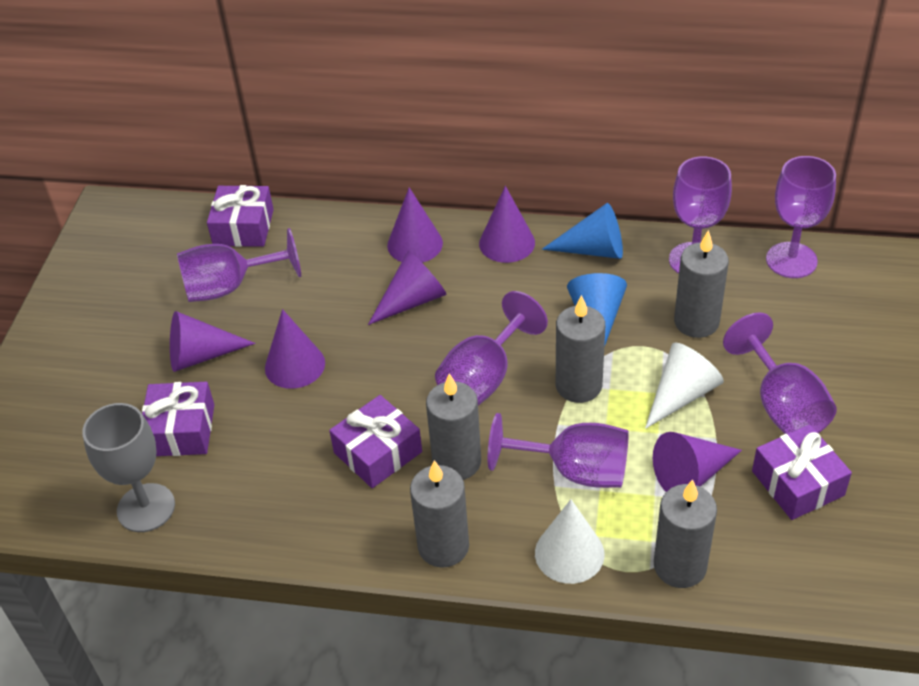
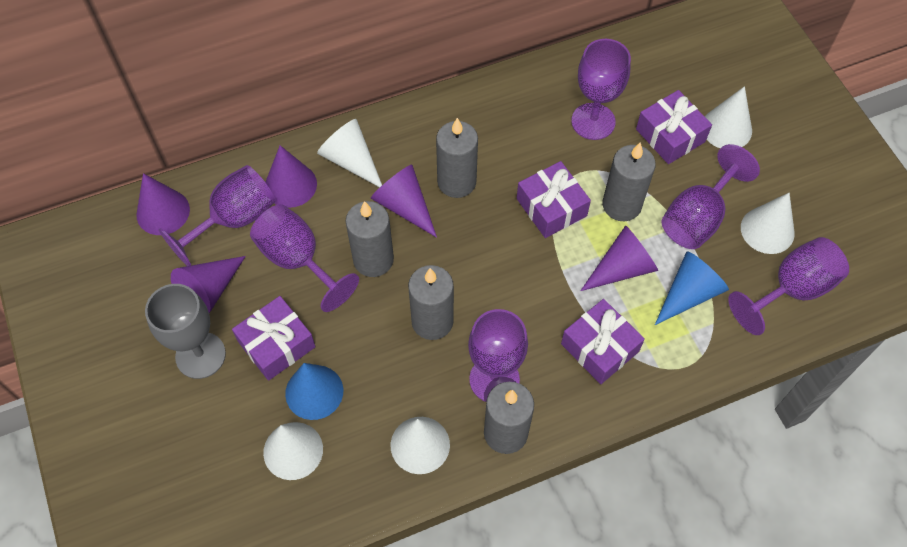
purple cone: [170,311,256,372] [265,309,325,389] [368,251,447,325] [387,187,443,263] [479,186,535,263] [653,432,742,492] = 6 -> [136,173,190,235] [171,256,246,313] [265,145,317,208] [371,165,437,238] [580,225,658,291] = 5
white cone: [535,499,605,584] [645,343,724,429] = 2 -> [263,422,323,480] [317,119,382,187] [391,417,450,474] [705,86,752,148] [741,193,795,254] = 5

